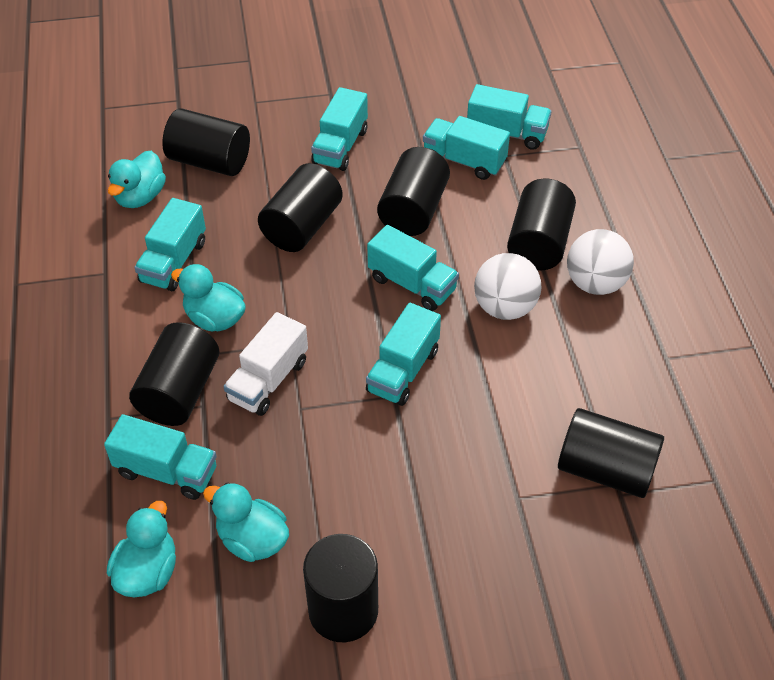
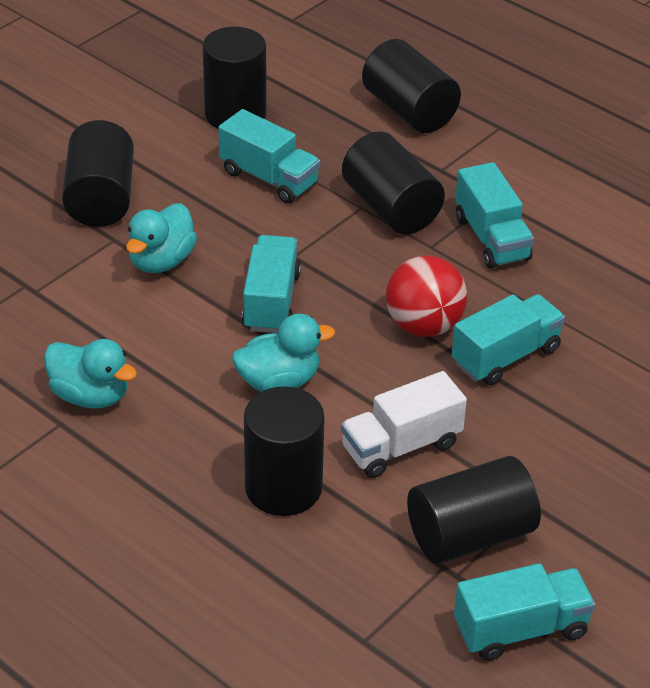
black cylinder: [129,322,219,426] [162,109,250,176] [258,163,343,252] [303,534,378,642] [377,147,450,236] [507,179,576,270] [558,408,664,498] = 7 -> [62,120,134,227] [203,27,267,129] [244,386,325,516] [342,131,445,235] [362,39,461,133] [407,456,541,564] = 6
red ball: none = 0 -> [386,255,467,337] = 1
turquoise duck: [107,501,176,597] [108,151,166,208] [171,264,246,331] [203,482,289,562] = 4 -> [44,339,137,409] [126,203,197,273] [232,314,335,392] = 3
turquoise truck: [104,414,217,500] [134,198,206,291] [311,87,368,171] [366,303,441,406] [367,225,459,311] [423,116,510,180] [467,84,552,150] = 7 -> [218,109,320,204] [242,235,301,333] [452,294,565,385] [454,563,595,661] [455,162,534,269] = 5
white ball: [474,253,542,320] [567,229,634,295] = 2 -> none = 0

